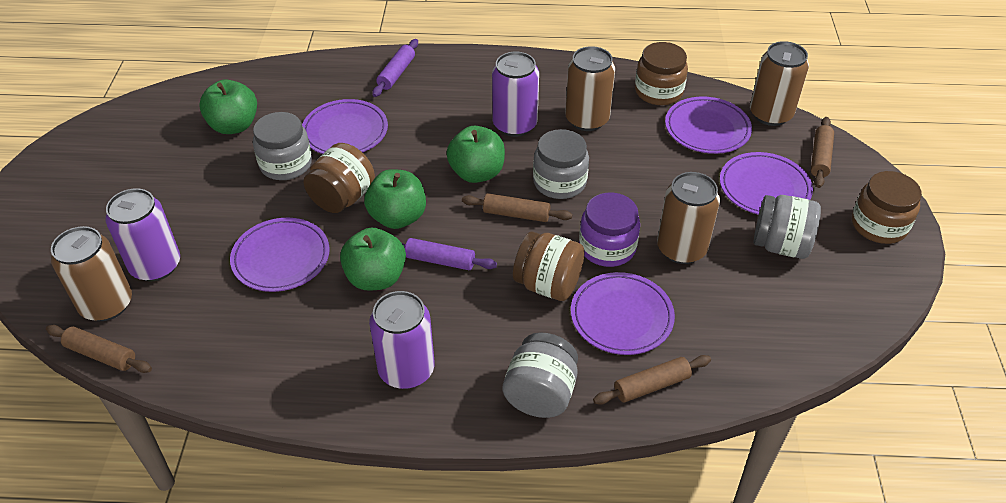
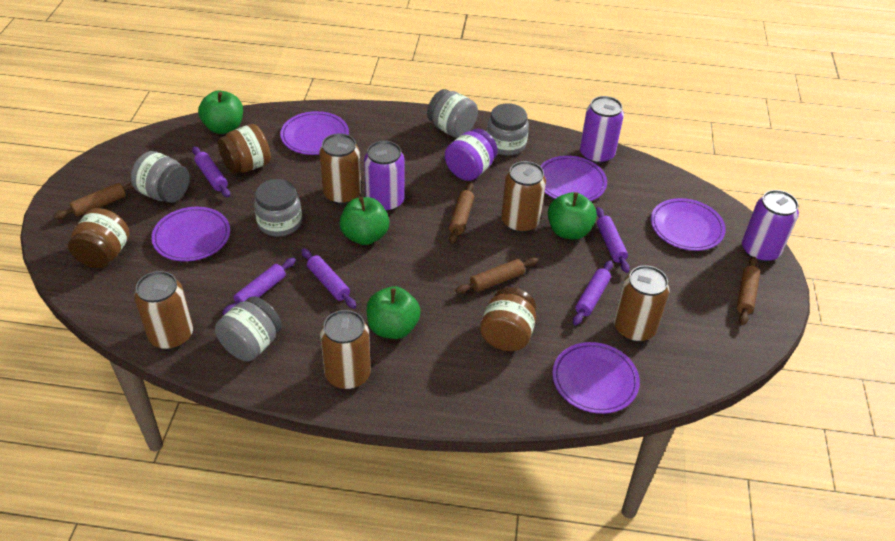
brown can: [51,226,132,321] [565,46,615,131] [657,172,720,264] [750,41,809,126] = 4 -> [134,271,193,349] [319,133,361,204] [320,310,371,389] [501,161,546,233] [614,265,670,342] = 5
brown jar: [303,143,375,213] [513,232,585,301] [635,42,688,105] [852,171,922,244] = 4 -> [68,208,130,268] [218,124,271,174] [480,287,536,351] = 3
grey jar: [253,112,312,180] [503,332,578,418] [533,129,589,199] [754,195,821,259] = 4 -> [131,151,190,203] [215,296,282,361] [254,179,302,236] [427,89,478,138] [487,103,529,156] = 5
purple rolling pin: [372,39,418,97] [402,238,497,270] = 2 -> [192,146,230,197] [222,257,296,315] [301,248,357,309] [573,260,613,326] [596,207,630,273] = 5

